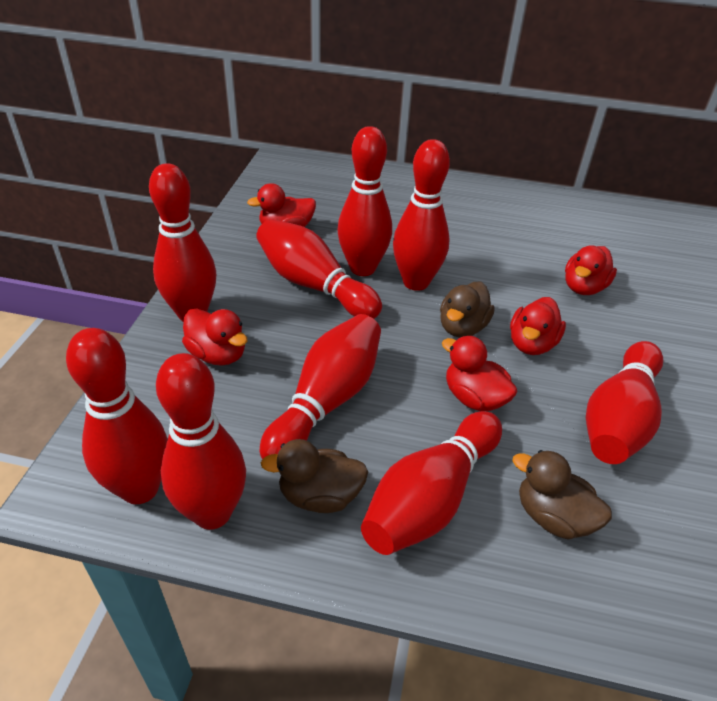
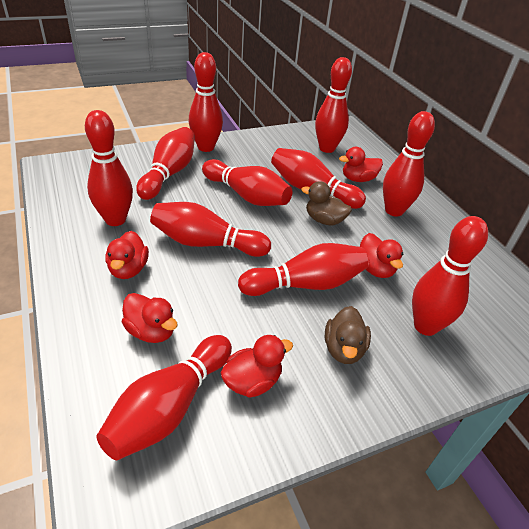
brown duck: [261,439,368,513] [440,282,495,338] [512,450,612,539] = 3 -> [301,181,352,226] [325,306,371,364] = 2
red bowling pin: [66,328,168,504] [149,163,216,322] [156,353,246,530] [256,219,382,319] [260,314,381,459] [338,126,392,276] [361,411,502,555] [393,139,450,291] [586,341,663,464] = 9 -> [85,110,133,226] [96,335,232,460] [136,127,195,200] [150,202,271,257] [189,52,223,152] [202,159,292,206] [238,243,368,296] [271,148,366,209] [315,57,352,153] [383,111,435,217] [412,216,488,336] = 11

